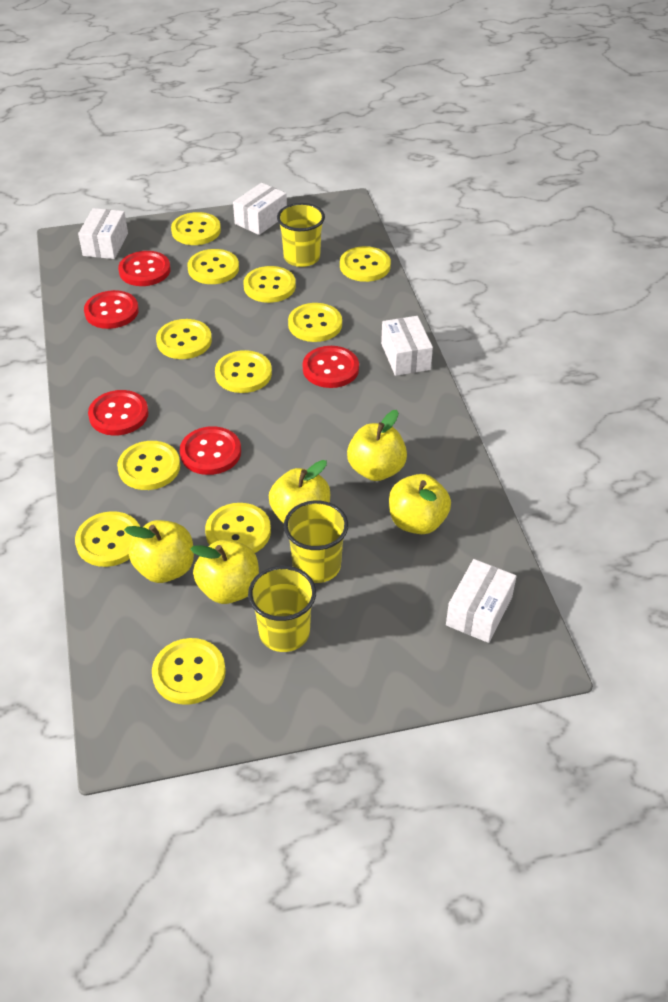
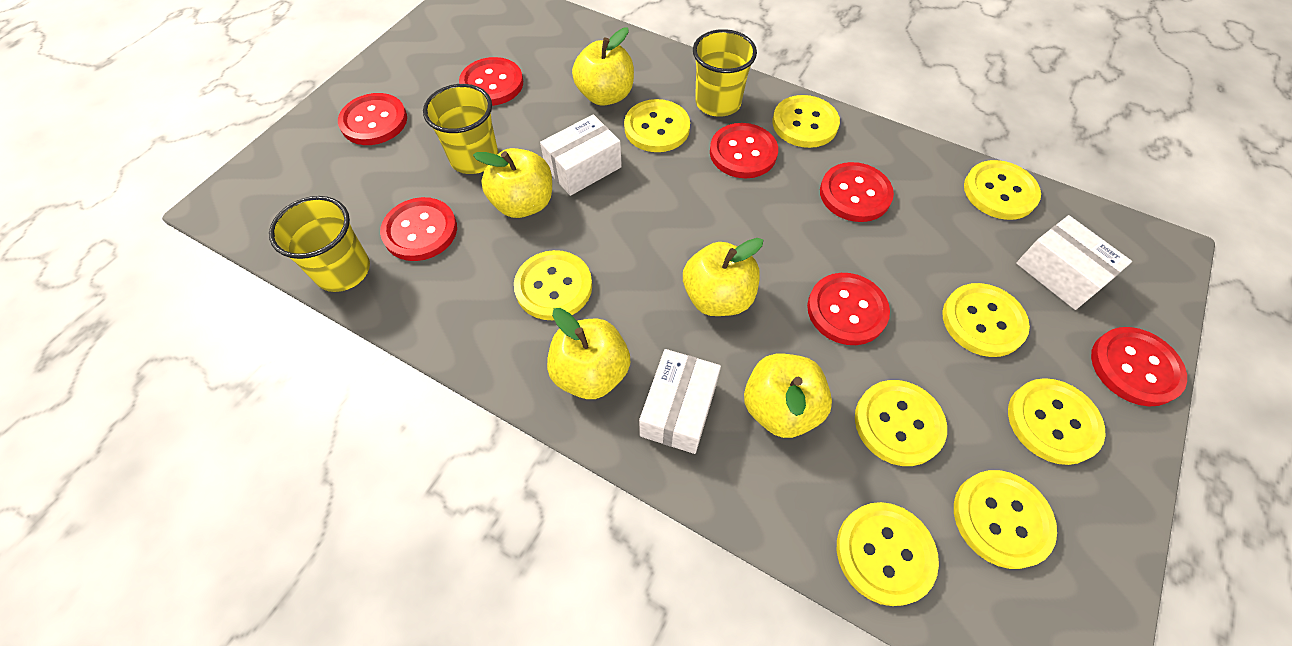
red button: [84,290,139,329] [88,390,148,436] [118,251,170,286] [180,426,241,475] [303,346,359,388] = 5 -> [338,93,407,145] [380,197,457,261] [459,57,523,106] [710,123,778,178] [807,273,890,345] [820,162,894,222] [1091,327,1187,406] = 7
white box: [78,208,128,259] [233,183,287,235] [381,316,433,376] [446,559,517,643] = 4 -> [540,114,622,196] [639,349,721,454] [1016,215,1132,310] = 3
yellow button: [75,511,140,567] [117,441,180,490] [152,638,226,705] [156,319,212,359] [171,212,221,245] [187,249,239,284] [205,503,271,553] [215,350,272,393] [244,266,296,303] [288,303,342,342] [340,246,391,282] = 11 -> [514,250,592,320] [624,99,690,152] [772,95,840,148] [837,502,939,606] [855,380,947,466] [942,283,1030,357] [954,470,1057,569] [964,160,1041,220] [1008,378,1106,465] = 9

